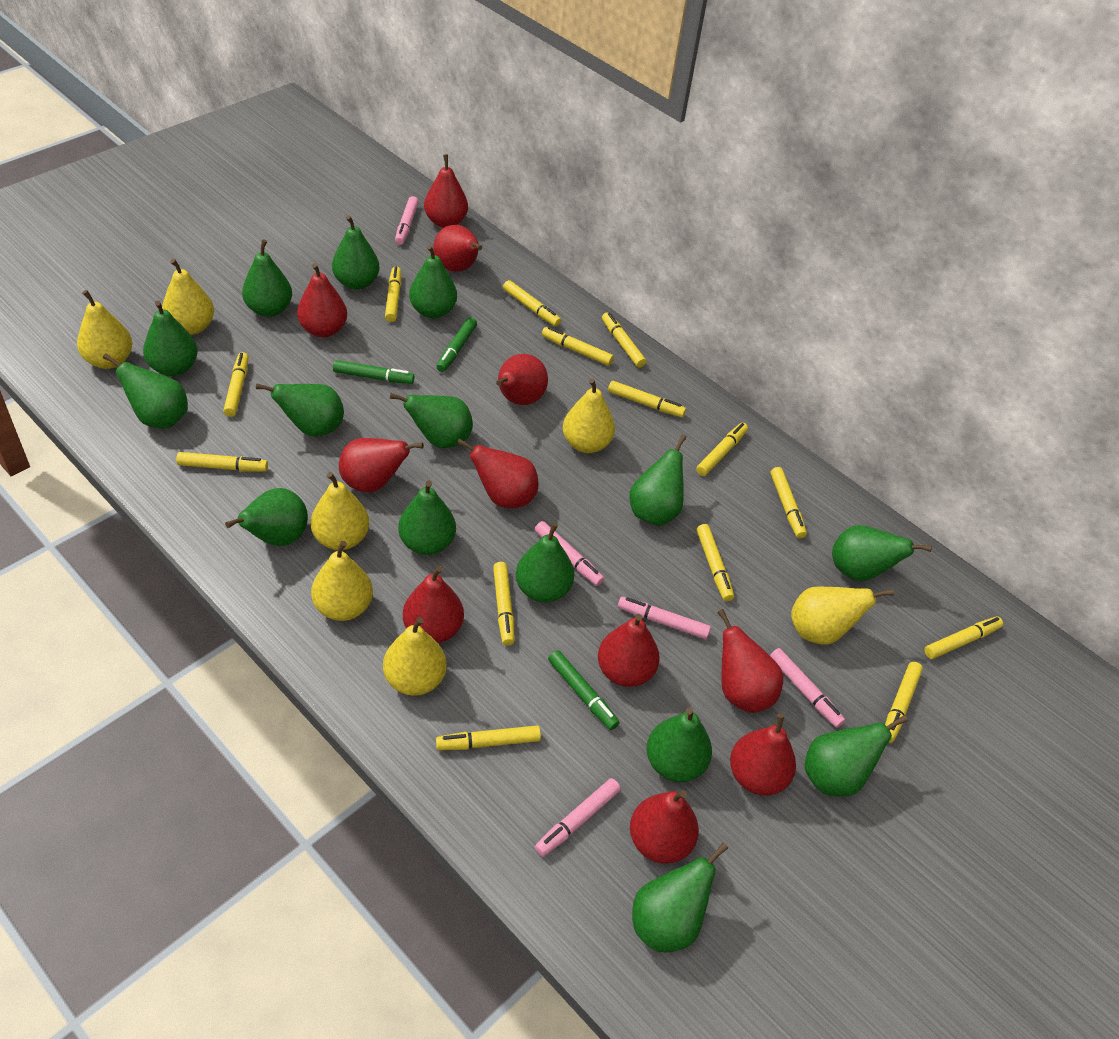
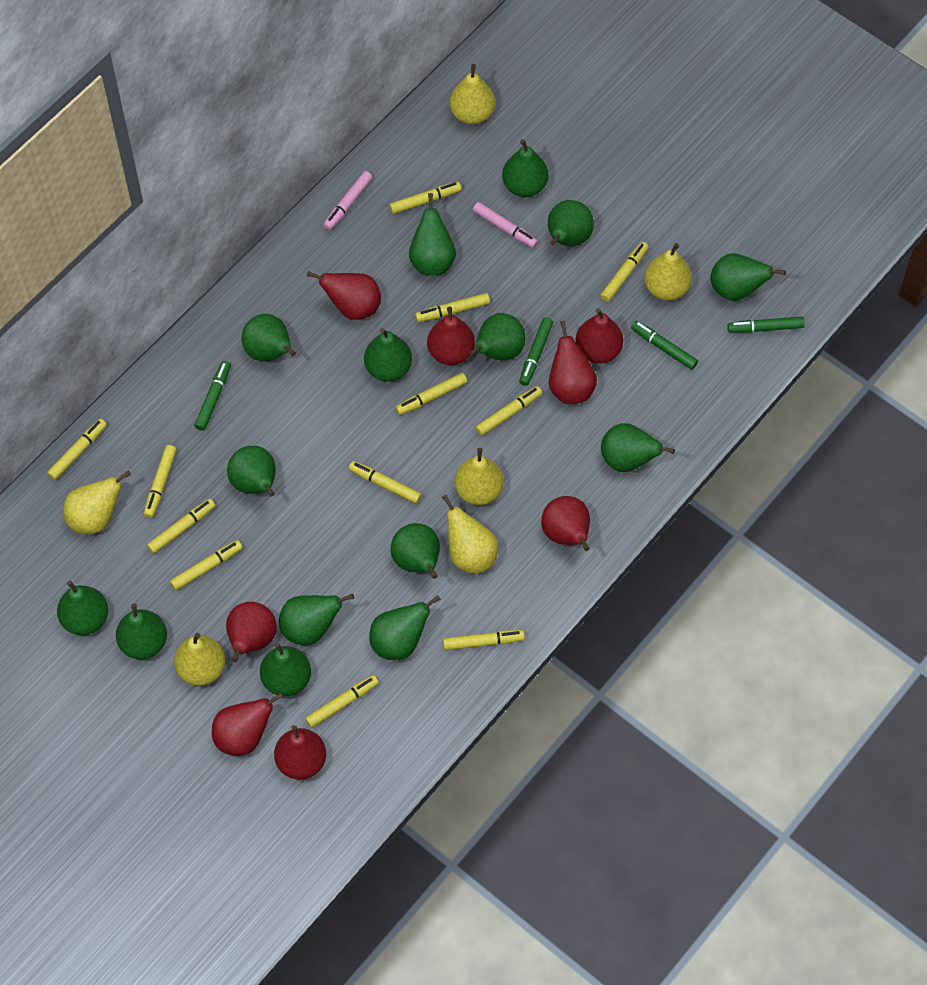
green marker: [333,360,415,384] [436,317,477,372] [548,650,619,730] = 3 -> [194,361,231,431] [519,317,553,386] [631,321,698,370] [727,317,805,333] = 4
pink marker: [395,196,419,245] [535,521,604,586] [535,778,621,857] [618,597,711,639] [770,648,845,728] = 5 -> [323,171,372,230] [473,202,538,248] = 2
red pear: [297,263,347,337] [339,438,424,492] [403,566,464,643] [424,154,468,228] [434,225,482,272] [457,439,539,508] [496,354,548,405] [598,614,660,687] [630,790,699,864] [717,609,783,713] [730,714,796,795] = 11 -> [212,692,284,756] [226,602,277,662] [274,725,326,780] [307,271,381,320] [427,307,475,365] [541,496,590,551] [549,321,597,404] [575,308,623,364] = 8
yellow marker: [176,452,268,472] [223,352,249,417] [385,267,401,322] [436,726,541,750] [493,562,515,646] [503,280,561,326] [542,327,614,366] [602,312,646,368] [608,381,686,417] [696,423,748,476] [697,524,734,601] [770,467,807,538] [885,662,923,743] [924,617,1003,659] = 14 -> [47,419,107,480] [144,445,177,518] [147,499,215,554] [170,540,243,590] [305,675,379,728] [349,461,422,504] [389,182,462,214] [396,373,467,415] [415,293,490,322] [443,630,525,650] [475,386,542,436] [600,242,649,302] = 12
yellow pear: [77,290,133,369] [162,259,214,335] [311,472,369,550] [311,541,373,621] [383,617,447,696] [563,378,615,453] [791,587,894,645] = 7 -> [63,471,131,534] [174,633,225,686] [442,495,498,574] [450,64,495,124] [454,448,504,505] [644,243,692,300] = 6

